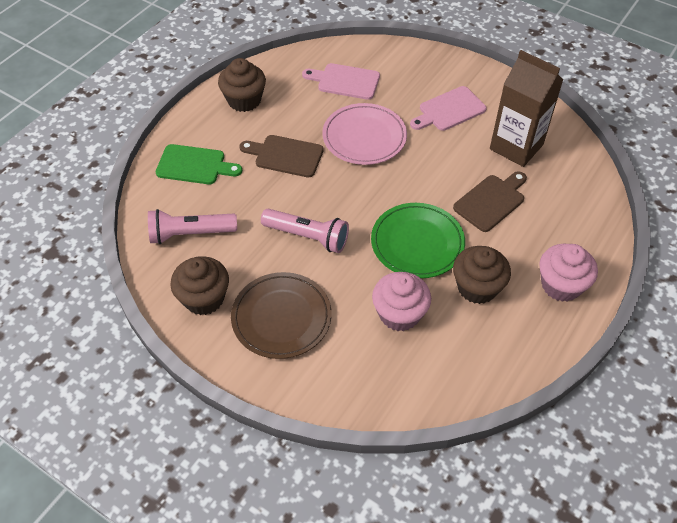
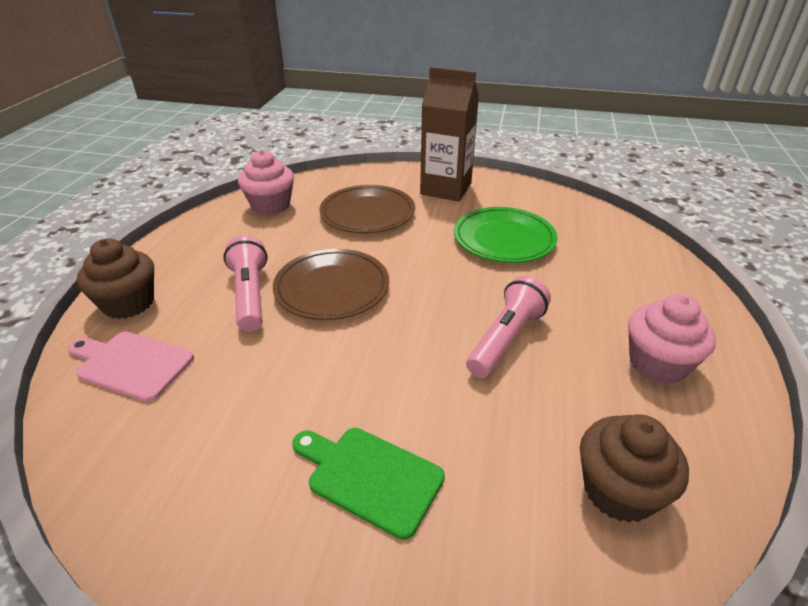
brown cupcake: [170,256,229,315] [218,58,266,112] [453,246,511,304] = 3 -> [77,238,154,319] [580,414,689,523] = 2
brown cutting board: [239,135,324,177] [453,171,527,232] = 2 -> none = 0
brown plate: [231,272,332,359] = 1 -> [273,249,389,320] [319,185,415,233] = 2
pink cutting board: [302,63,380,100] [410,86,487,131] = 2 -> [67,332,194,402] = 1
pink plate: [322,103,407,165] = 1 -> none = 0

